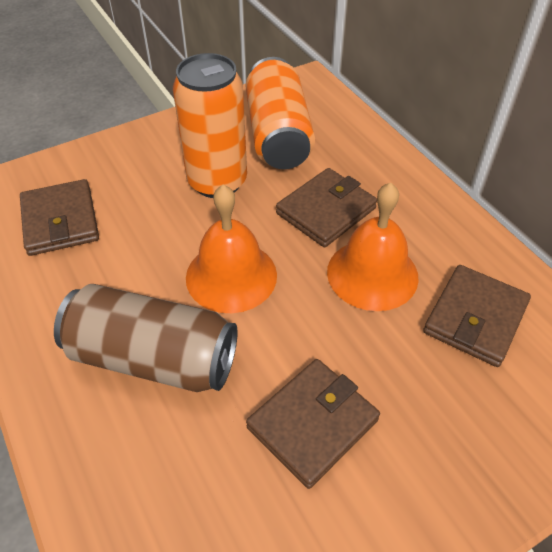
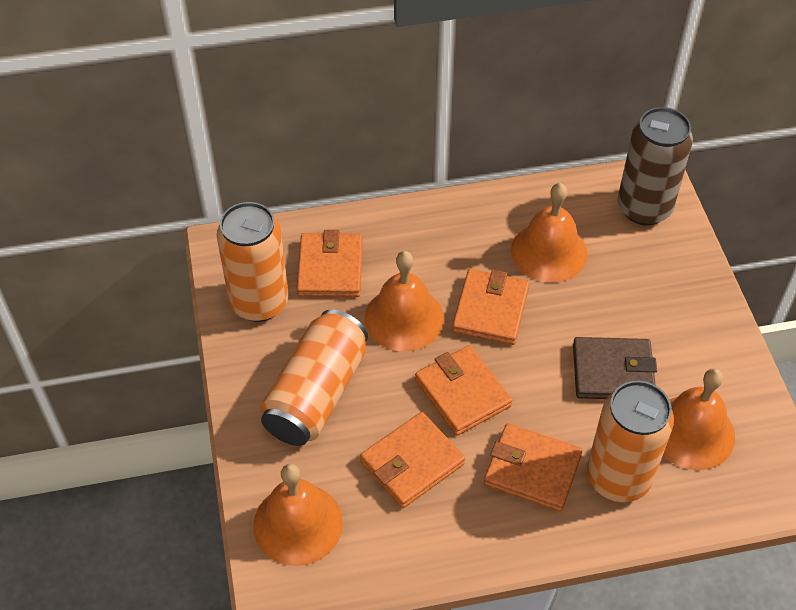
brown wallet: [20,179,99,256] [246,359,380,489] [276,168,377,247] [423,265,531,367] = 4 -> [573,337,657,399] = 1
orange bell: [186,185,277,313] [327,183,419,311] = 2 -> [253,463,343,566] [364,251,444,352] [511,183,588,283] [663,368,735,470] = 4
orange can: [173,53,247,198] [246,57,315,169] = 2 -> [217,202,289,322] [260,309,368,446] [587,381,674,502] = 3
orange wallet: none = 0 -> [297,230,363,297] [360,412,465,508] [415,345,512,436] [452,269,530,345] [484,423,583,512] = 5

